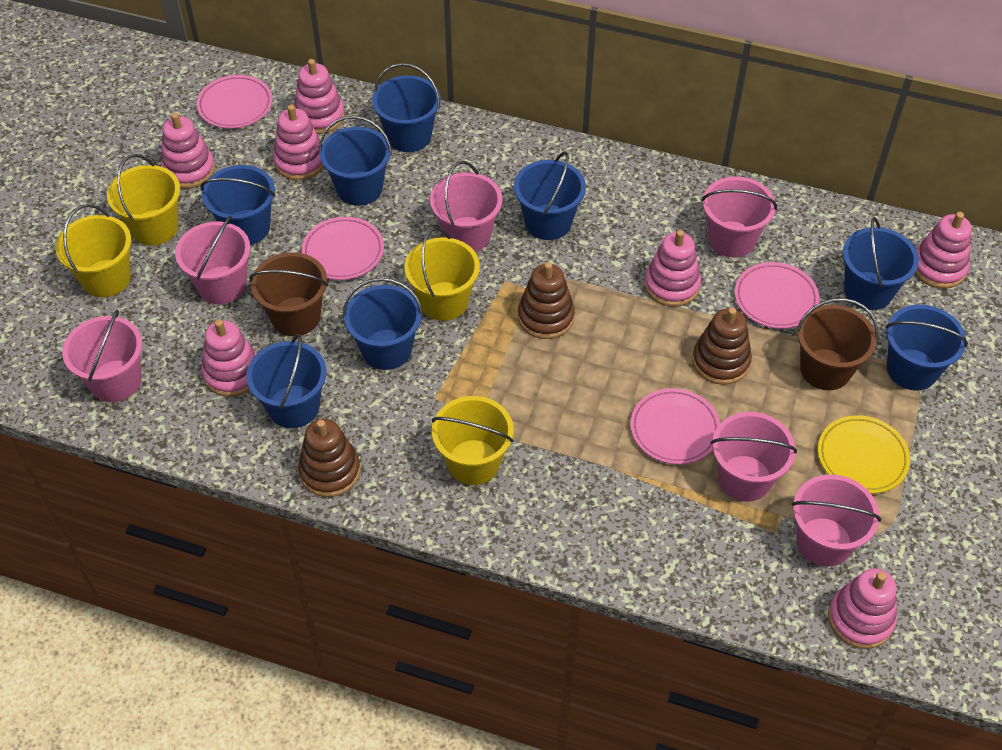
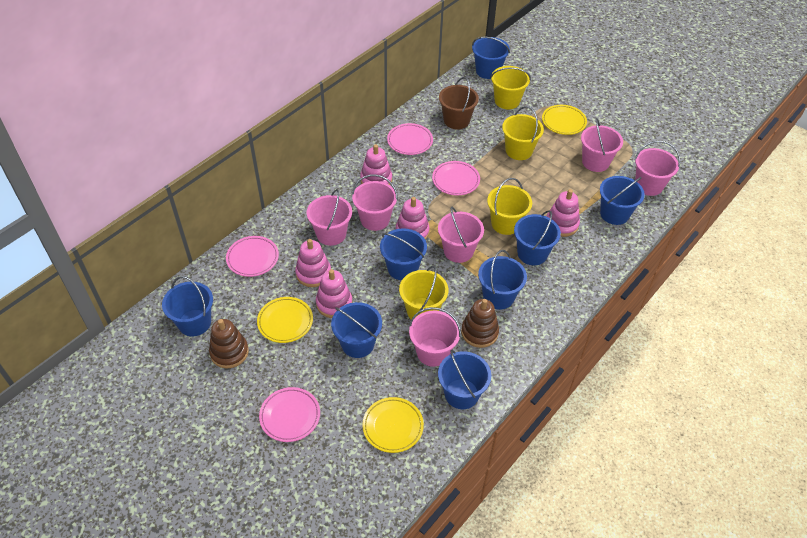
brown bucket: [249,252,328,336] [796,298,878,390] = 2 -> [439,77,479,129] = 1
brown stacking toy: [298,419,360,497] [518,262,575,339] [692,307,752,385] = 3 -> [209,319,249,368] [461,299,499,348] = 2
pink stacking toy: [161,113,215,189] [201,319,257,397] [273,104,324,180] [294,59,345,134] [644,230,701,307] [828,568,897,649] [914,212,972,289] = 7 -> [295,239,331,287] [316,269,353,318] [360,144,392,185] [396,197,429,240] [546,189,580,237] = 5
yellow plate: [818,415,910,494] = 1 -> [257,297,313,343] [362,397,424,453] [542,105,587,135] = 3

